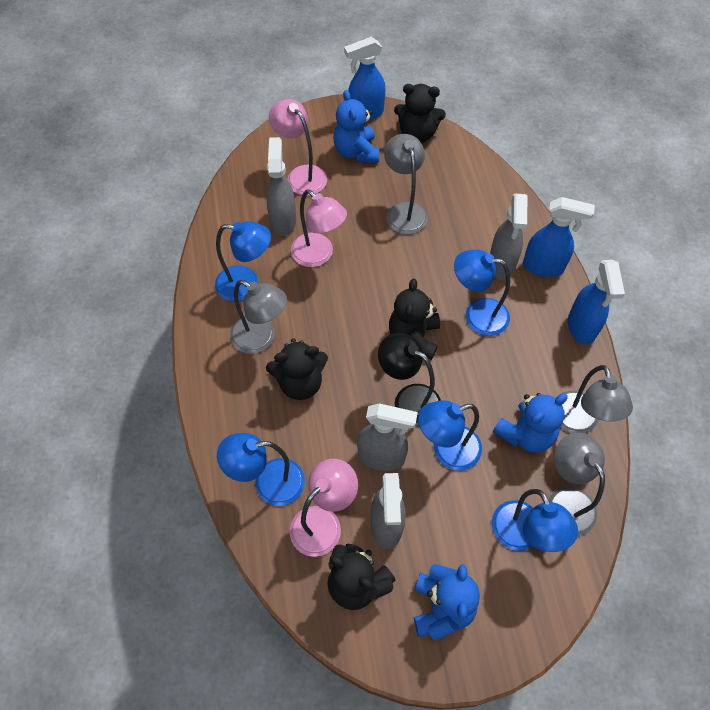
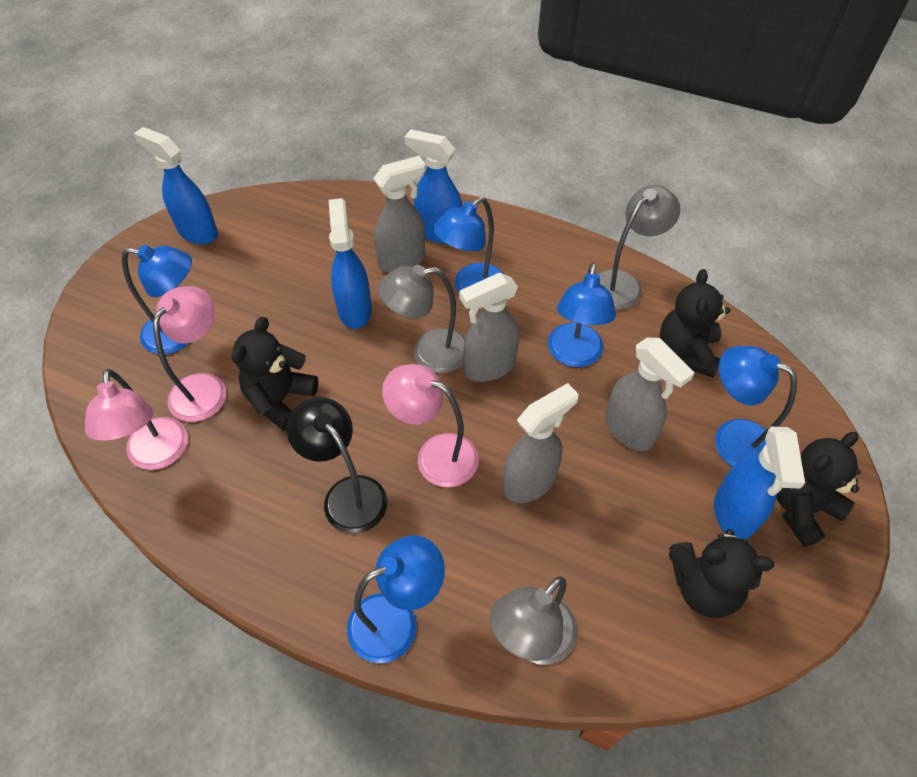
blue spray bottle: [344,37,385,122] [523,197,595,277] [568,260,625,345] = 3 -> [134,127,218,244] [329,198,372,329] [405,129,462,244] [714,427,805,539] = 4
blue teddy bear: [333,90,379,162] [414,564,480,640] [493,393,568,453] = 3 -> none = 0
grey lamp: [230,280,287,354] [384,134,428,235] [548,433,605,536] [556,365,633,433] = 4 -> [378,265,465,373] [490,576,577,665] [597,185,680,310] = 3

